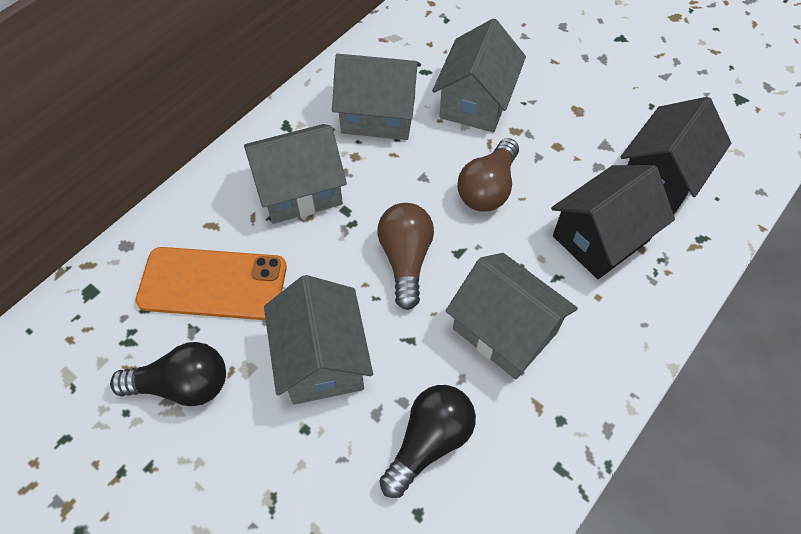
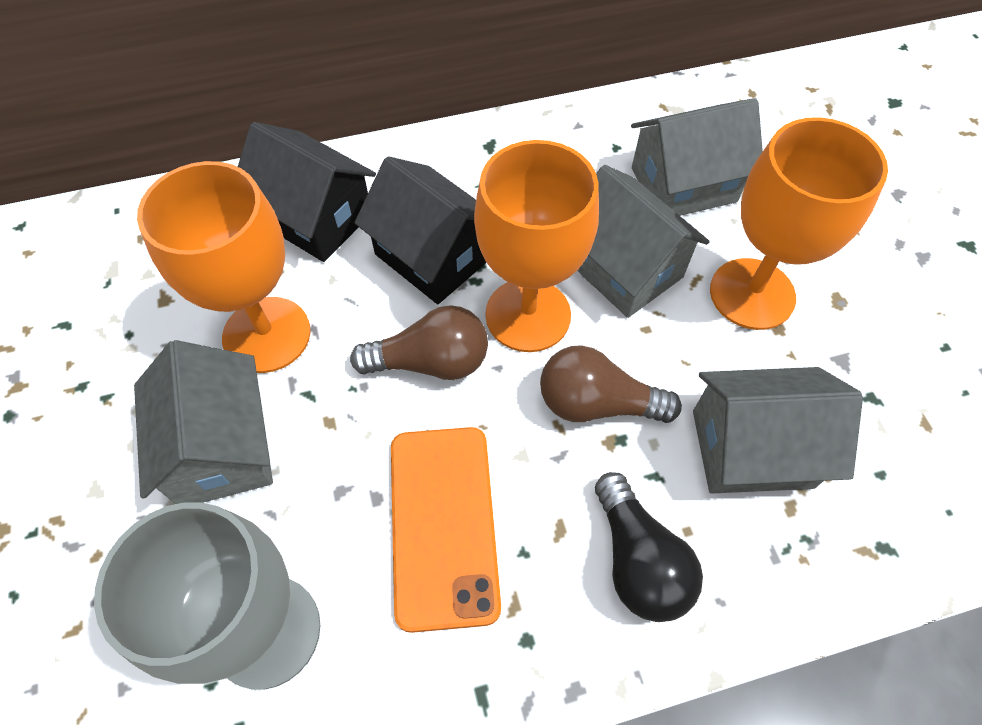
black light bulb: [110,342,226,406] [379,385,476,498] = 2 -> [595,472,703,622] = 1
grey goblet: none = 0 -> [94,502,320,690] = 1
grey house: [244,124,347,224] [264,275,373,405] [332,53,421,140] [432,18,526,133] [446,253,578,379] = 5 -> [134,340,273,504] [577,165,710,318] [631,98,763,216] [693,367,863,494] = 4
orange goblet: none = 0 -> [137,161,311,373] [474,140,599,352] [710,117,888,330] = 3

